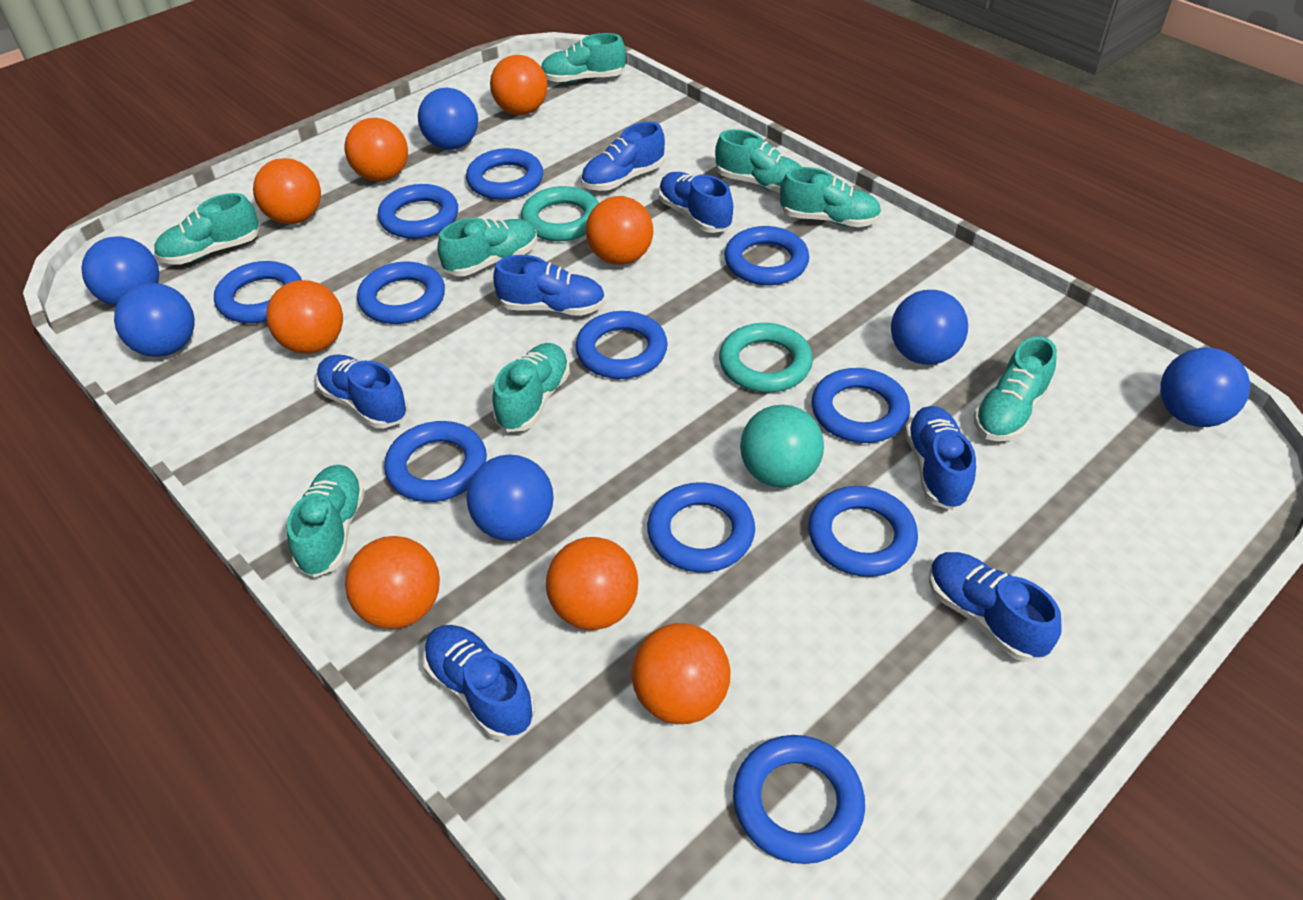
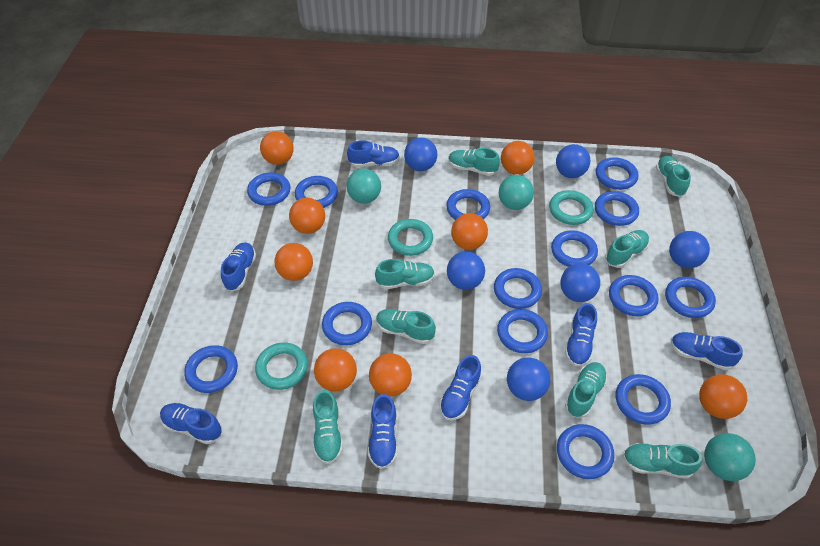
blue ring: [214,261,302,323] [357,261,445,324] [378,184,458,239] [384,421,487,502] [466,148,543,200] [575,311,668,379] [647,482,755,572] [724,226,809,285] [733,735,865,864] [808,486,918,577] [811,368,910,443] = 11 -> [184,345,238,393] [247,173,290,206] [295,176,338,208] [322,302,372,345] [446,189,490,220] [494,268,542,309] [497,309,548,353] [551,230,598,267] [557,424,614,479] [595,191,639,226] [596,157,638,190] [609,275,659,316] [615,374,671,425] [665,277,716,318] = 14
turquoise ball: [740,405,824,488] = 1 -> [346,168,381,204] [499,175,534,210] [704,433,756,481] = 3
turquoise ring: [521,186,599,241] [719,323,813,393] = 2 -> [255,342,308,390] [388,219,433,256] [549,190,594,225] = 3

